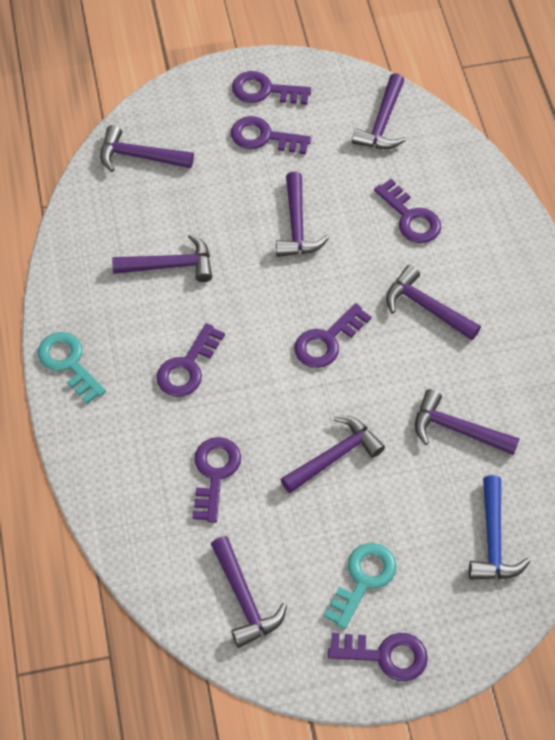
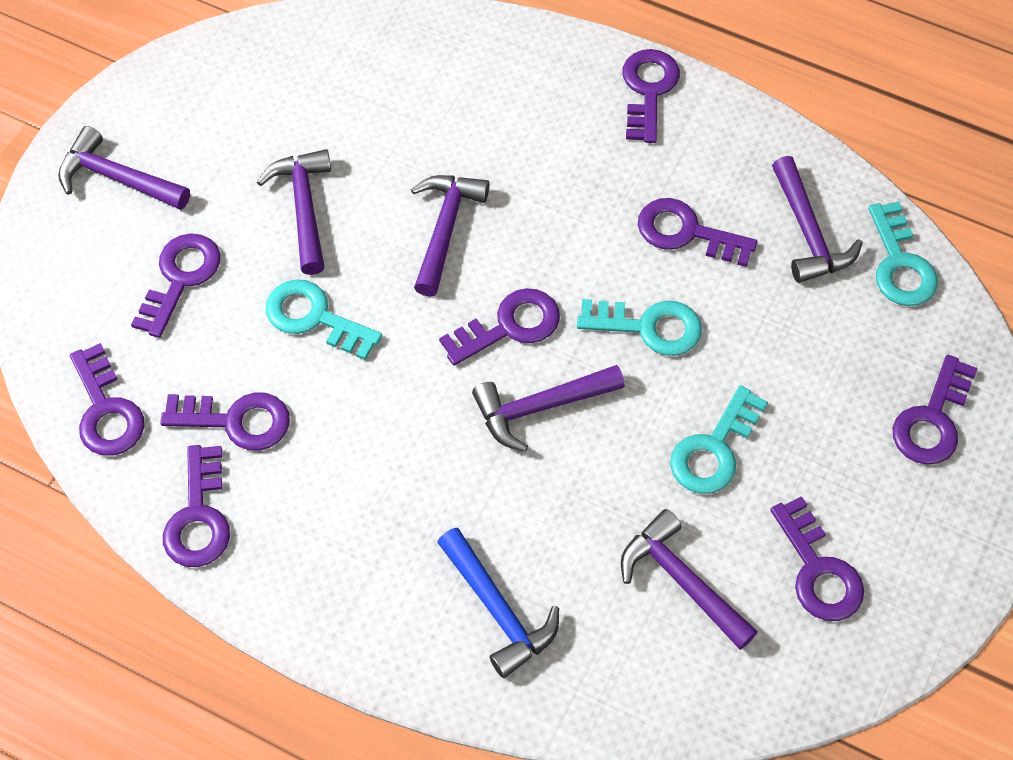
purple hammer: [100,125,194,172] [112,234,212,282] [211,536,287,648] [276,172,329,257] [281,416,385,493] [352,73,406,149] [386,265,481,340] [415,389,520,455] = 8 -> [58,126,190,210] [257,149,331,275] [411,175,490,297] [472,365,625,452] [621,509,758,650] [772,156,863,283] = 6
purple key: [156,323,225,397] [192,437,241,523] [231,116,311,154] [232,71,311,105] [294,303,371,368] [328,633,428,682] [374,179,441,243] = 7 -> [70,343,145,456] [131,233,221,338] [160,392,290,451] [163,445,230,567] [439,288,560,366] [622,49,680,143] [638,198,757,267] [770,496,864,621] [893,355,978,465] = 9
turquoise key: [38,332,106,404] [324,543,397,630] = 2 -> [266,279,382,360] [577,299,702,356] [670,385,768,494] [868,201,938,306] = 4

